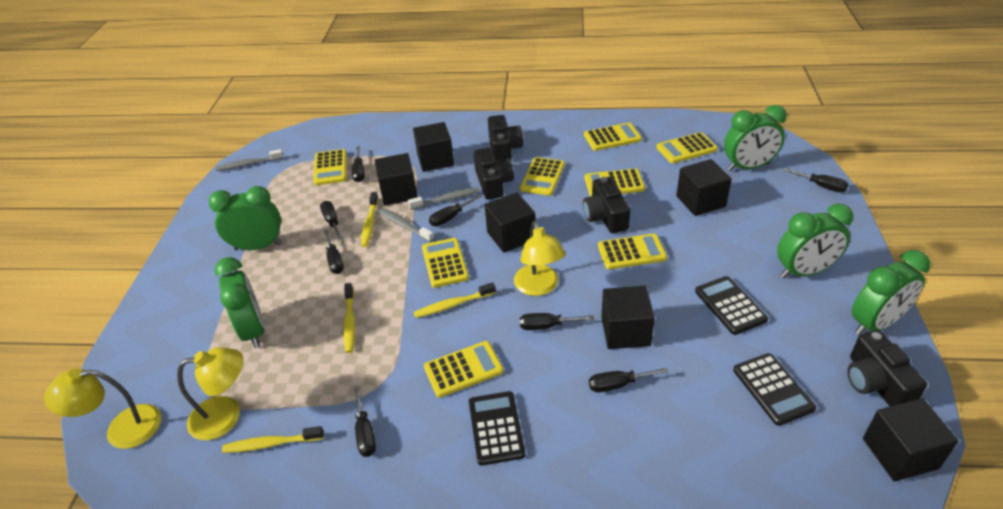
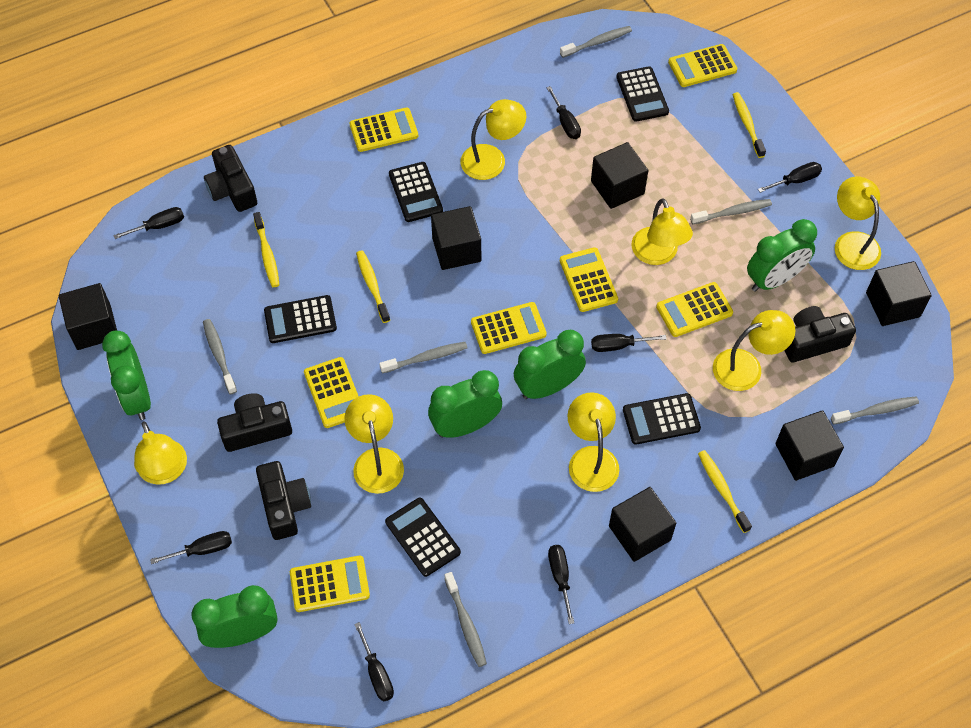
black calculator: [469,391,525,465] [695,276,768,335] [733,353,816,426] = 3 -> [264,295,337,343] [385,498,461,577] [389,162,443,222] [616,66,669,122] [623,393,701,445] = 5
black screwdriver: [320,201,343,240] [324,230,344,274] [352,146,365,182] [354,386,376,457] [429,194,482,226] [520,313,595,330] [589,368,669,392] [783,168,849,192] = 8 -> [113,207,184,239] [150,531,232,564] [354,622,394,701] [547,86,581,139] [548,545,574,624] [591,334,667,352] [758,162,822,193] = 7
grey toothbrush: [216,149,284,171] [378,208,434,242] [408,187,480,210] = 3 -> [203,319,237,394] [379,342,468,373] [444,572,487,667] [560,26,632,58] [690,199,772,225] [831,396,919,425] = 6
yellow calculator: [313,149,347,185] [422,238,469,288] [424,341,504,398] [520,157,565,196] [584,123,642,151] [585,168,645,196] [598,234,667,269] [656,132,718,163] = 8 -> [290,556,370,612] [304,357,359,428] [349,107,418,152] [471,302,547,354] [560,247,618,312] [656,282,733,337] [668,44,737,87] = 7
yellow lamp: [44,369,161,449] [177,347,243,440] [514,221,565,296] = 3 -> [134,421,187,485] [344,394,404,494] [460,99,526,180] [567,392,619,492] [631,198,693,265] [713,310,795,391] [835,176,881,270] = 7

